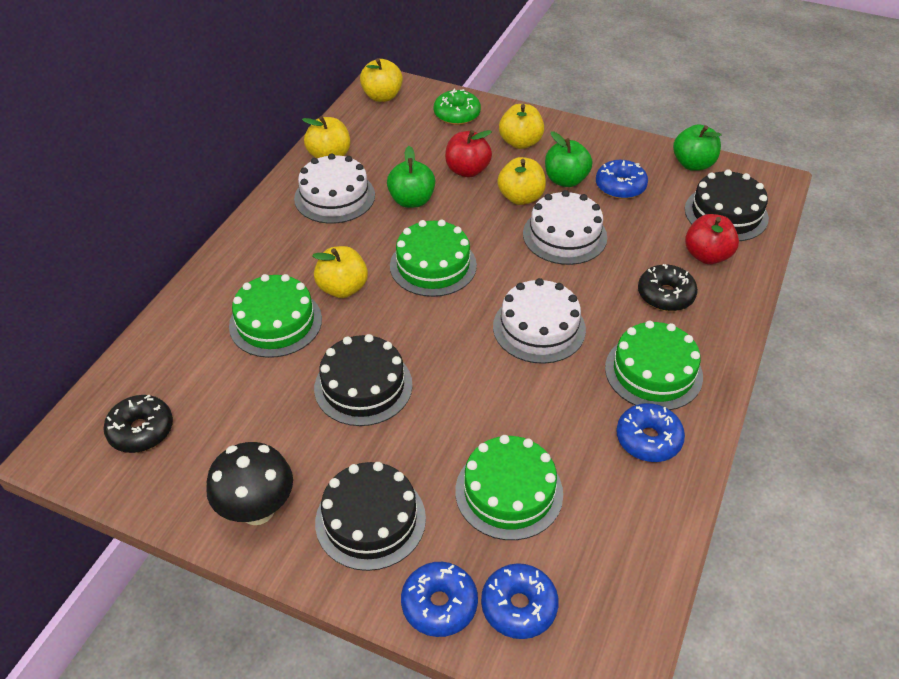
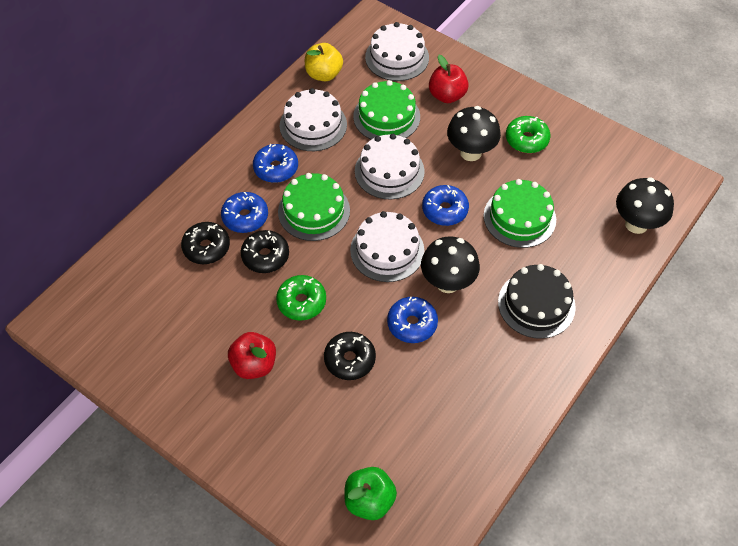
black cake: [314,334,413,426] [315,462,426,571] [685,169,769,241] = 3 -> [498,264,576,339] = 1
black donut: [103,395,173,453] [638,264,698,311] = 2 -> [181,222,230,264] [241,230,289,273] [324,332,376,380] = 3
black mushroom: [206,442,293,525] = 1 -> [421,236,480,293] [447,106,501,161] [616,177,674,234] = 3
green apple: [387,146,435,208] [545,131,592,187] [673,124,722,171] = 3 -> [344,467,397,520] = 1
green cake: [229,274,322,358] [390,219,477,297] [455,435,563,540] [605,321,703,410] = 4 -> [278,173,350,241] [353,80,420,140] [484,179,556,248] = 3
green donut: [434,89,481,125] = 1 -> [276,275,326,321] [506,116,551,153] = 2
white cake: [294,153,375,224] [493,278,586,364] [523,190,607,265] = 3 -> [280,88,347,151] [350,211,424,282] [355,134,425,200] [365,22,429,81] = 4
yellow apple: [302,116,350,158] [312,246,368,298] [360,58,403,102] [497,157,546,205] [499,104,544,149] = 5 -> [305,43,343,81] = 1

